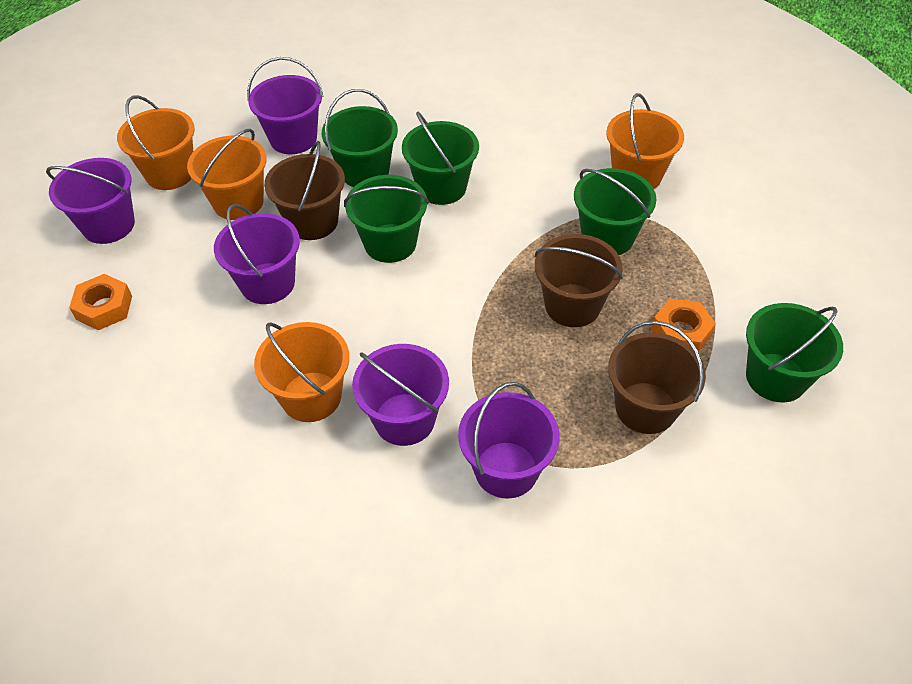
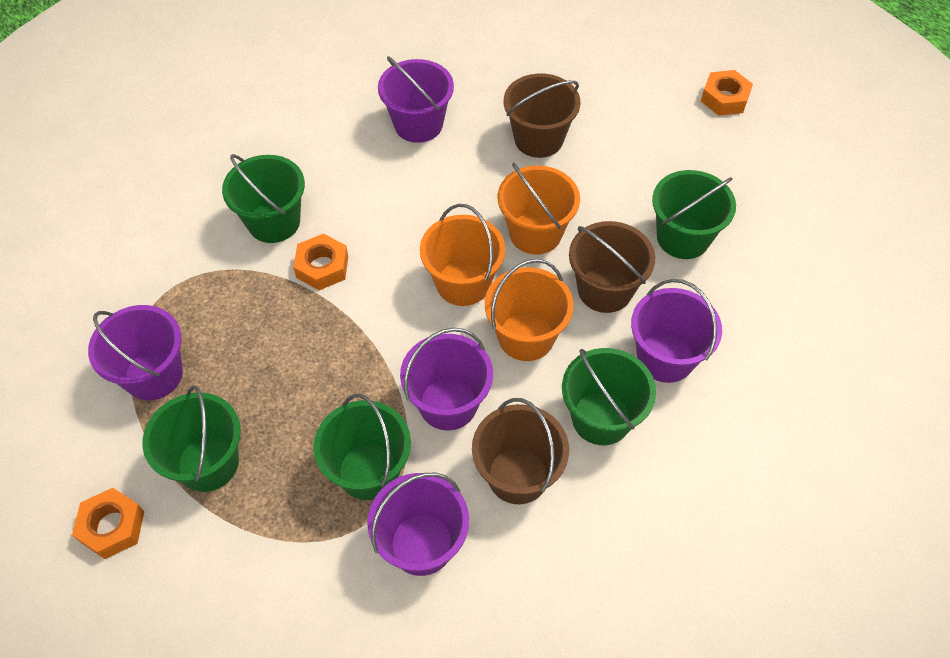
orange bucket: [117,95,195,190] [187,129,267,220] [254,322,349,422] [606,93,684,189] = 4 -> [420,204,505,306] [485,259,574,361] [498,163,580,254] = 3
orange nut: [69,274,132,330] [651,299,716,352] = 2 -> [72,488,144,559] [293,233,348,290] [701,70,753,116] = 3

